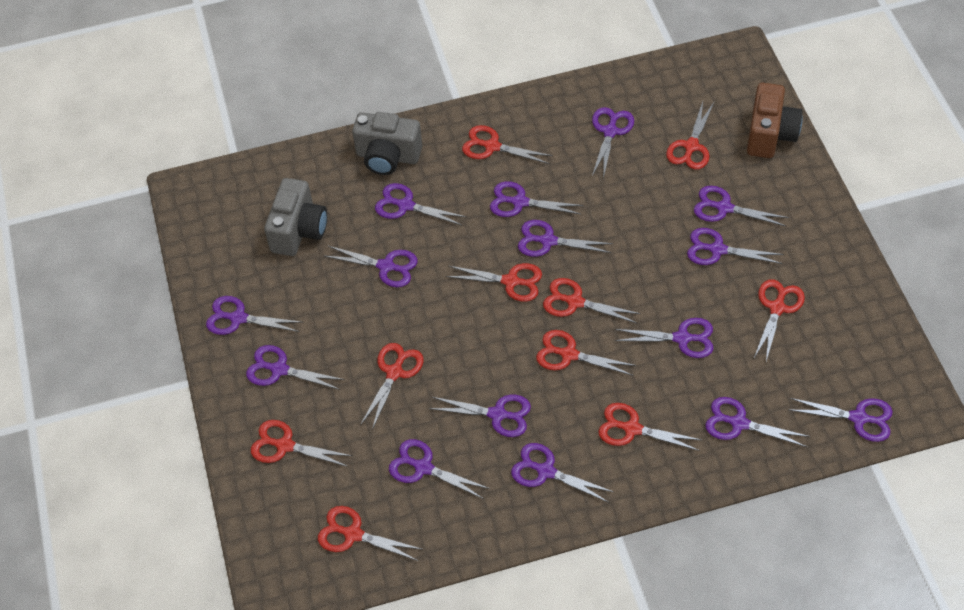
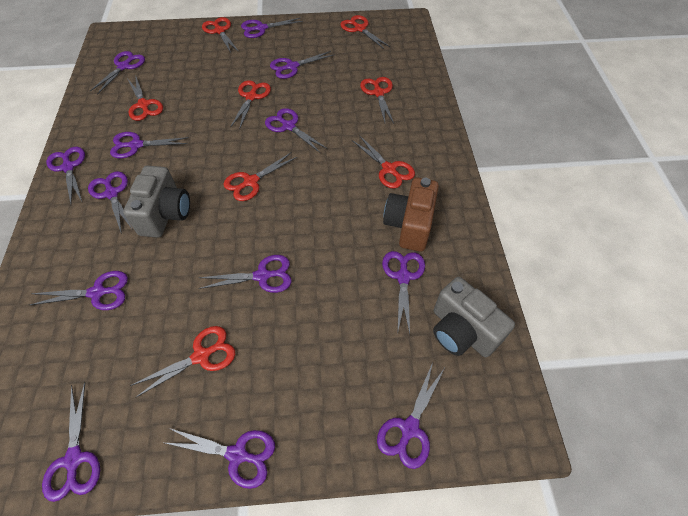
purple scissors: [206,296,301,335] [246,345,345,390] [324,246,418,287] [375,183,466,226] [389,439,490,499] [429,395,531,437] [490,181,583,217] [511,443,614,503] [518,220,613,257] [592,107,634,179] [615,318,714,358] [687,228,784,265] [694,186,789,227] [705,397,810,447] [790,398,893,442] = 15 -> [30,271,128,310] [42,382,100,502] [46,147,85,204] [88,171,133,234] [90,51,145,95] [110,132,189,158] [165,428,275,489] [198,255,292,293] [241,18,303,38] [265,108,327,153] [270,51,335,79] [377,362,445,469] [382,251,425,334] = 13
red scissors: [251,420,352,467] [318,506,423,561] [360,343,424,430] [446,263,542,302] [462,125,553,164] [536,330,637,376] [543,278,641,323] [598,403,702,451] [666,102,714,170] [754,279,805,361] = 10 -> [127,75,163,121] [130,326,235,398] [202,17,239,53] [223,152,297,201] [230,80,271,130] [340,15,390,49] [352,135,415,189] [360,77,394,123] = 8

